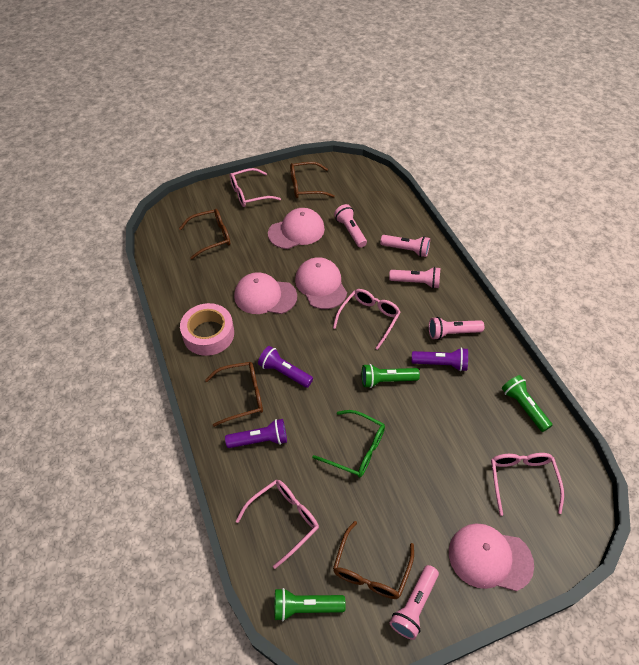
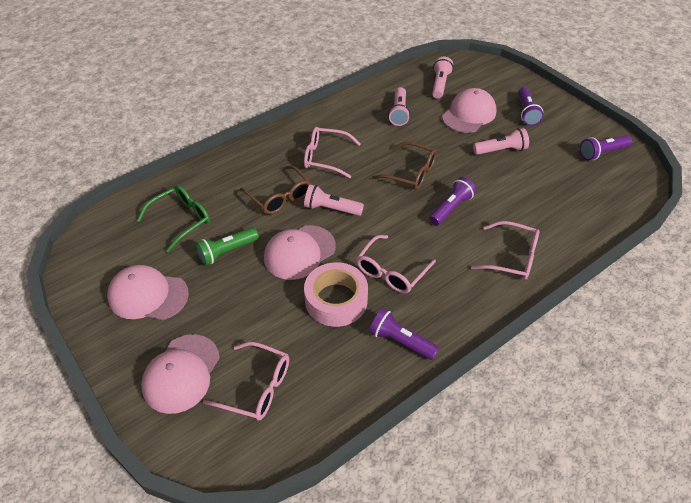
brown glasses: [179,209,230,260] [205,362,263,427] [290,162,335,198] [333,521,414,599] = 4 -> [240,165,311,215] [372,142,437,190] = 2
green flashlight: [274,588,346,621] [362,364,420,388] [502,375,552,432] = 3 -> [195,227,259,265] = 1
pink flashlight: [334,204,367,248] [380,235,430,257] [389,267,440,289] [390,565,439,640] [429,317,484,340] = 5 -> [304,185,364,216] [388,87,410,126] [432,57,454,99] [473,128,529,155] = 4
purple flashlight: [225,419,287,448] [258,346,313,388] [412,348,468,371] = 3 -> [369,308,439,360] [429,177,476,226] [518,87,544,126] [580,135,632,160] = 4

